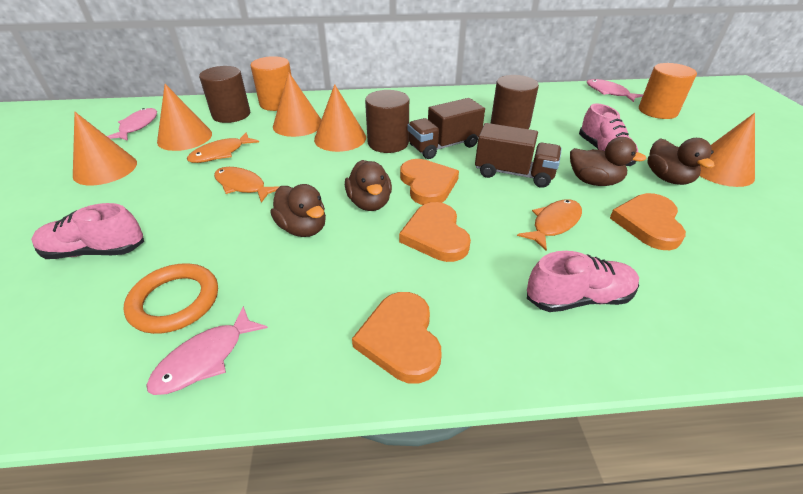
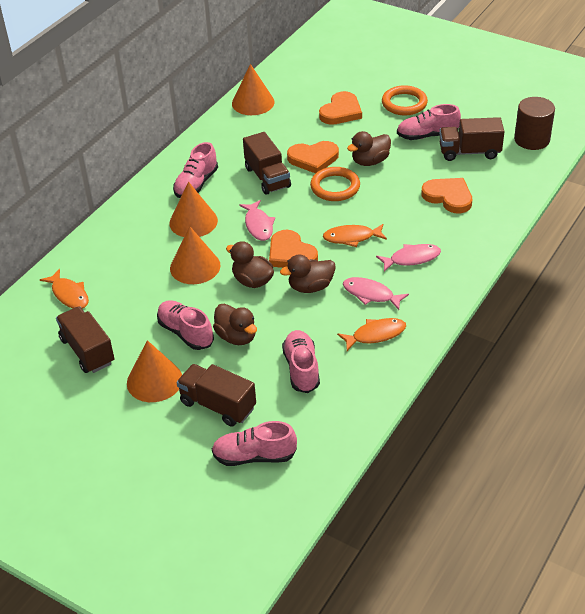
brown cylinder: [199,66,250,123] [365,90,409,153] [491,75,539,129] = 3 -> [514,97,555,150] = 1
brown truck: [408,98,485,159] [475,123,562,188] = 2 -> [56,307,115,373] [176,364,256,427] [243,132,291,195] [439,117,505,161] = 4
orange cone: [73,112,137,186] [157,84,212,151] [273,72,321,137] [314,84,366,152] [700,113,755,187] = 5 -> [127,340,182,402] [169,182,218,237] [170,227,221,284] [232,64,275,115] = 4
orange cylinder: [250,56,292,111] [639,63,697,119] = 2 -> none = 0
orange ring: [124,264,218,334] = 1 -> [310,167,360,201] [382,85,428,115] = 2
pink shoe: [31,203,144,259] [527,251,639,312] [579,103,638,166] = 3 -> [157,300,214,350] [173,142,218,198] [212,421,297,466] [282,330,320,393] [397,104,461,140] = 5

